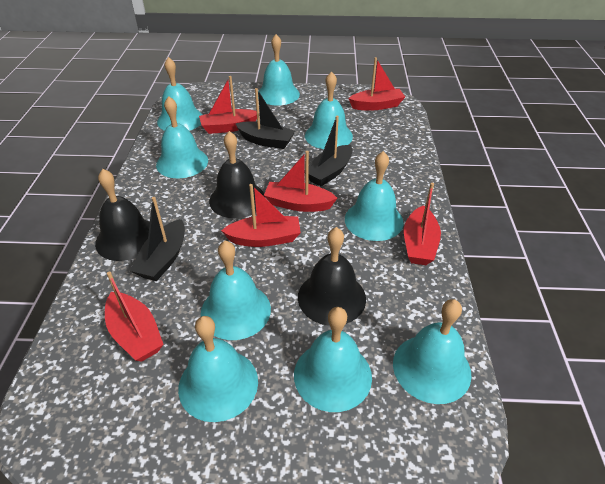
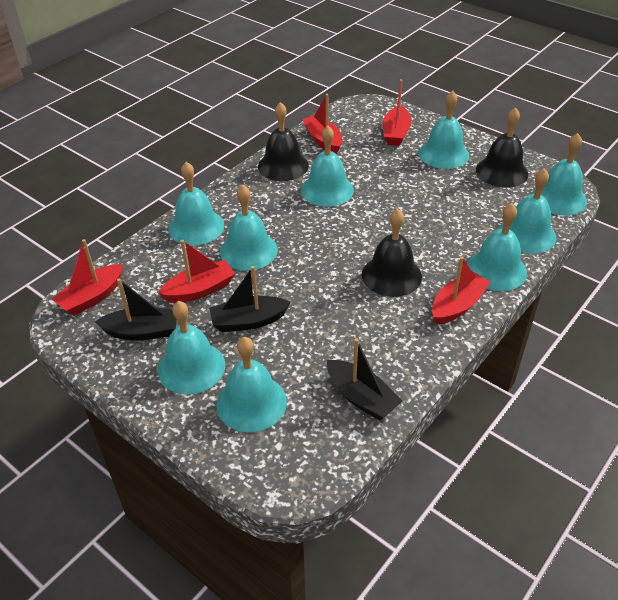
red boat: [105,272,164,362] [199,76,257,134] [221,184,301,247] [264,151,337,212] [348,57,405,111] [404,183,441,265] = 6 -> [52,239,123,316] [158,240,235,303] [302,94,342,155] [383,79,412,146] [432,257,491,325] = 5

